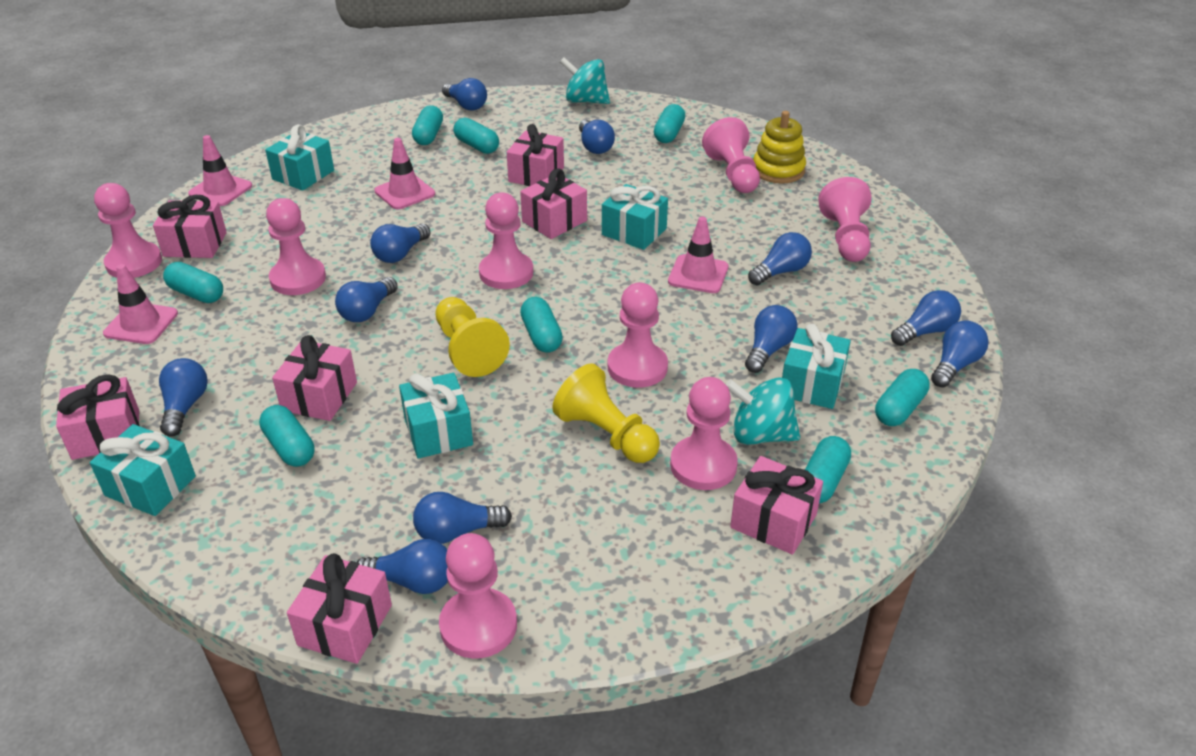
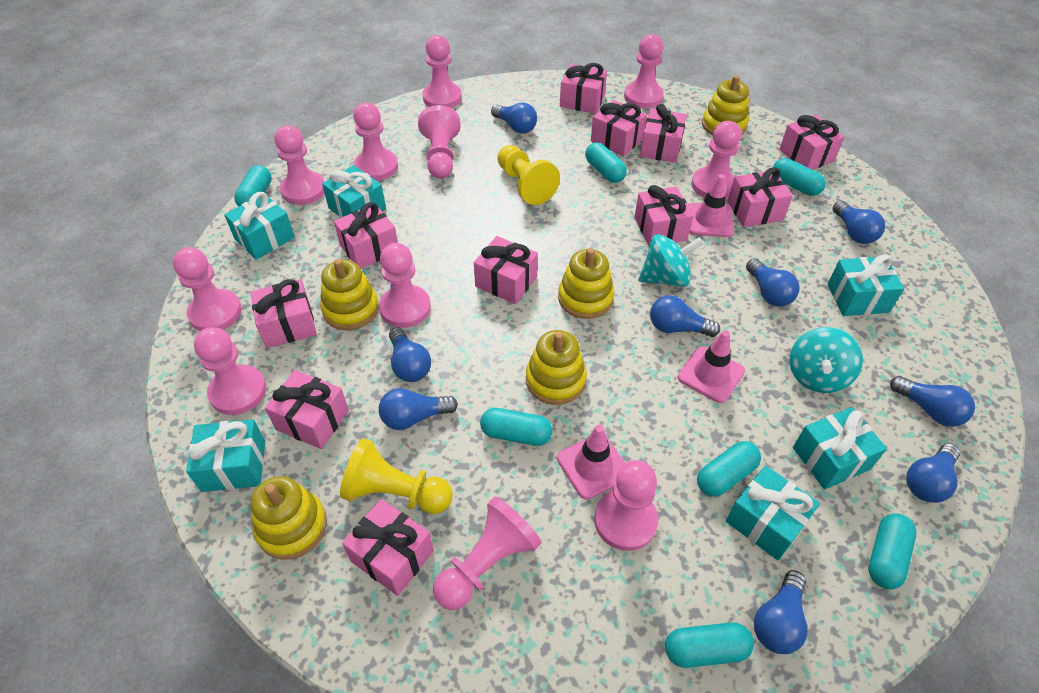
blue light bulb: [159,358,208,437] [335,277,398,322] [357,539,448,594] [370,223,430,263] [413,492,512,544] [442,78,487,110] [579,120,615,154] [745,305,798,373] [748,232,812,285] [891,290,961,346] [931,320,989,387] = 11 -> [379,388,458,430] [389,327,431,382] [491,102,537,134] [650,295,720,337] [746,258,800,307] [754,570,808,654] [833,201,885,244] [890,376,975,427] [906,443,960,503] = 9
pink gift: [56,374,140,460] [153,195,227,258] [272,335,357,421] [287,553,392,664] [507,124,564,186] [520,168,587,239] [730,456,823,554] = 7 -> [250,279,317,348] [265,370,349,449] [334,202,398,269] [342,499,434,596] [474,236,538,304] [560,63,607,114] [591,100,647,156] [635,185,693,246] [640,104,687,163] [727,167,793,227] [779,115,844,170] = 11
pink pawn: [94,183,162,278] [266,198,326,295] [439,533,517,659] [479,193,533,289] [608,283,668,388] [670,377,738,490] [702,117,760,193] [818,177,872,262] = 8 -> [173,247,242,331] [194,327,266,415] [274,125,325,205] [353,102,398,181] [379,243,431,328] [418,105,461,179] [423,35,462,108] [433,497,542,610] [594,460,658,551] [624,34,664,109] [692,121,741,199] = 11
pink traffic cone: [103,264,178,344] [188,135,252,206] [374,138,435,209] [668,216,728,293] = 4 -> [557,425,625,500] [678,330,745,403] [688,174,734,237] = 3
turquoise capsule: [163,262,223,303] [259,405,315,467] [412,105,443,145] [453,118,499,154] [520,297,563,353] [654,104,685,143] [805,436,851,503] [875,369,930,426] = 8 -> [234,165,272,207] [480,408,552,446] [585,142,627,183] [665,622,754,668] [697,441,761,497] [773,158,826,196] [869,513,916,589] = 7
turquoise gift: [90,424,196,516] [265,124,334,191] [399,373,473,459] [602,184,668,250] [782,323,851,409] = 5 -> [186,419,265,492] [224,192,295,260] [322,165,386,218] [726,465,820,560] [793,407,887,490] [828,254,904,316] = 6
yellow stacking toy: [753,111,806,184] = 1 -> [250,476,327,560] [320,259,379,330] [526,330,587,405] [558,248,614,319] [702,75,749,135] = 5

